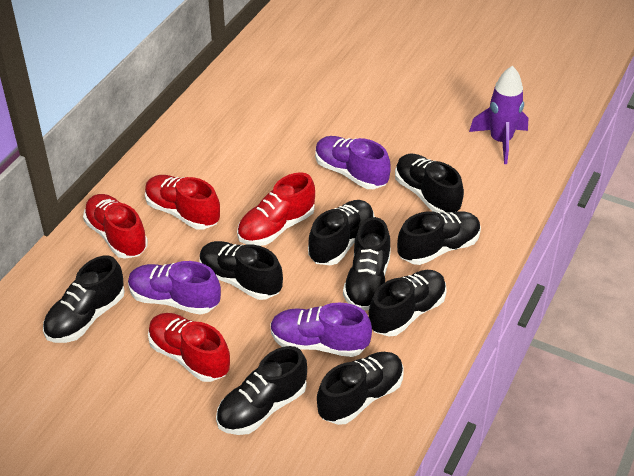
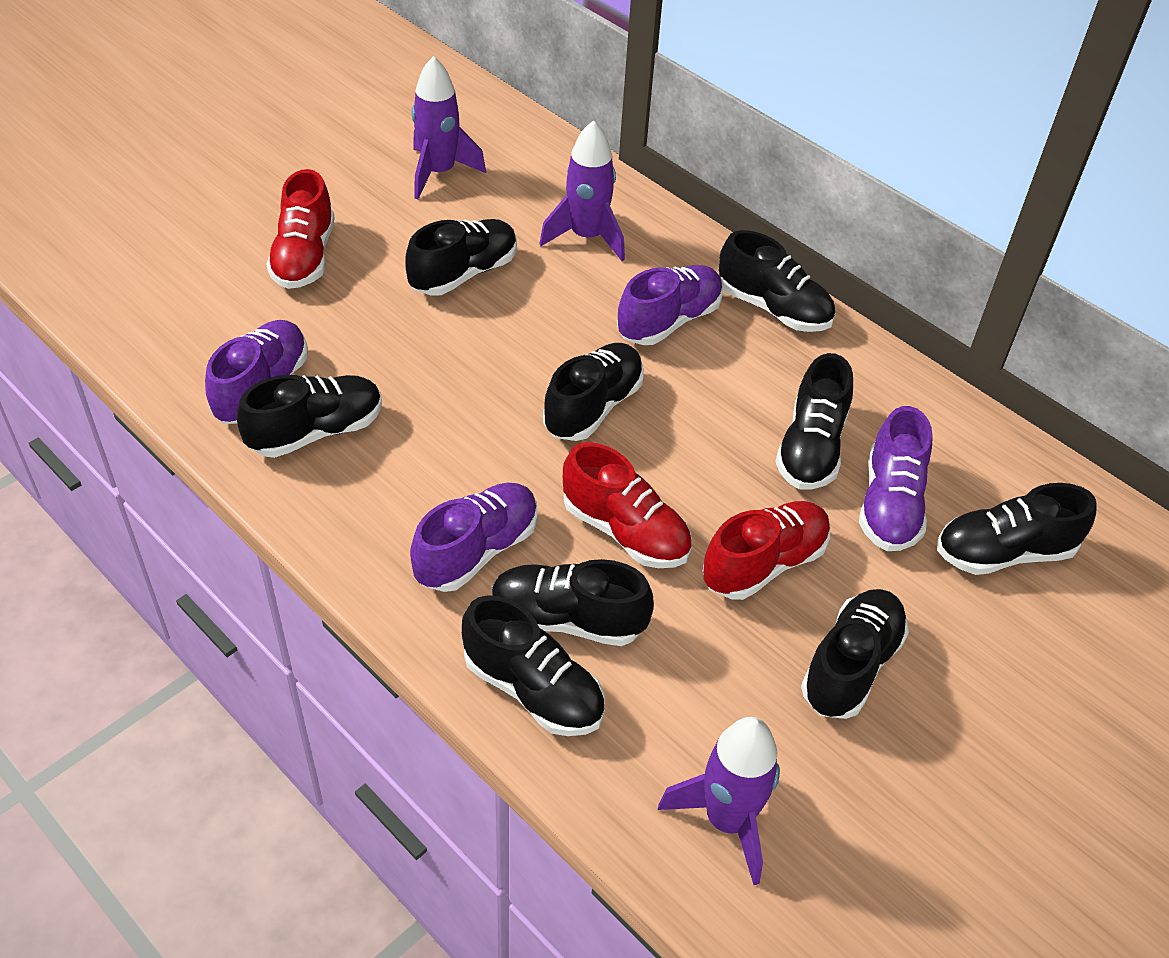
purple rocket: [469,66,528,164] = 1 -> [412,56,486,199] [539,120,625,261] [658,717,780,885] = 3
purple shoe: [128,261,221,315] [270,303,372,357] [315,136,391,189] = 3 -> [205,320,308,424] [410,483,538,592] [617,265,723,345] [859,406,933,551] = 4
red shoe: [83,194,148,259] [145,175,220,230] [148,313,230,382] [237,172,315,246] = 4 -> [266,169,335,289] [563,442,692,568] [703,501,831,600] = 3

